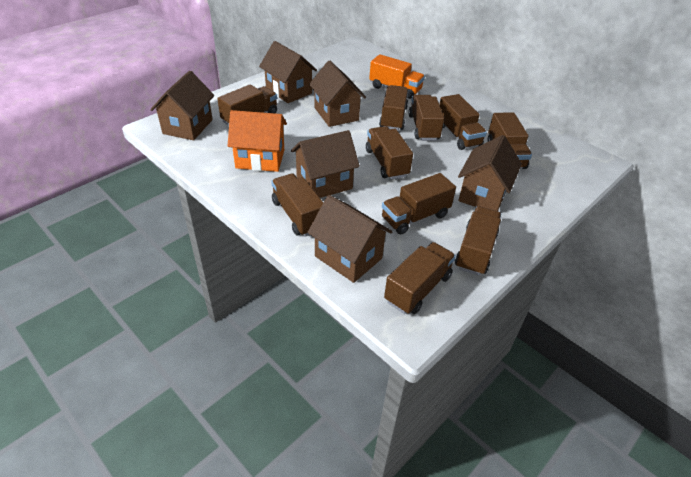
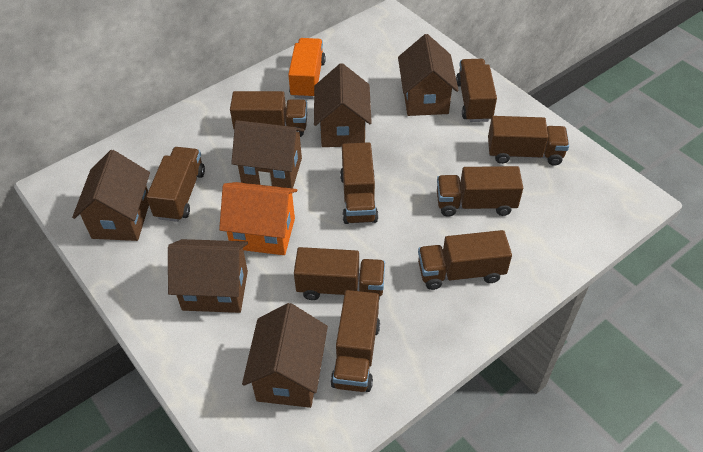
brown truck: [217,84,277,126] [271,173,323,237] [366,126,413,180] [379,85,408,130] [382,173,456,234] [384,242,456,314] [408,95,444,141] [439,94,487,150] [455,206,501,276] [487,112,532,169] = 10 -> [146,147,205,222] [230,91,307,137] [294,247,385,300] [330,290,380,392] [340,142,378,224] [418,230,512,290] [437,166,523,217] [456,59,497,122] [488,116,569,166] = 9

